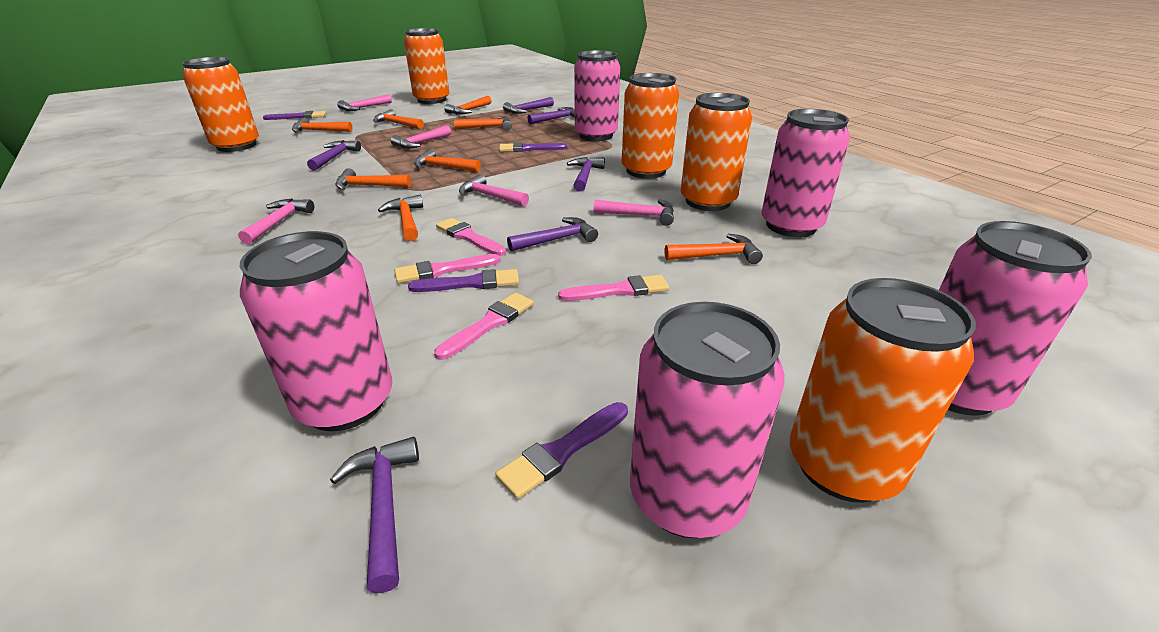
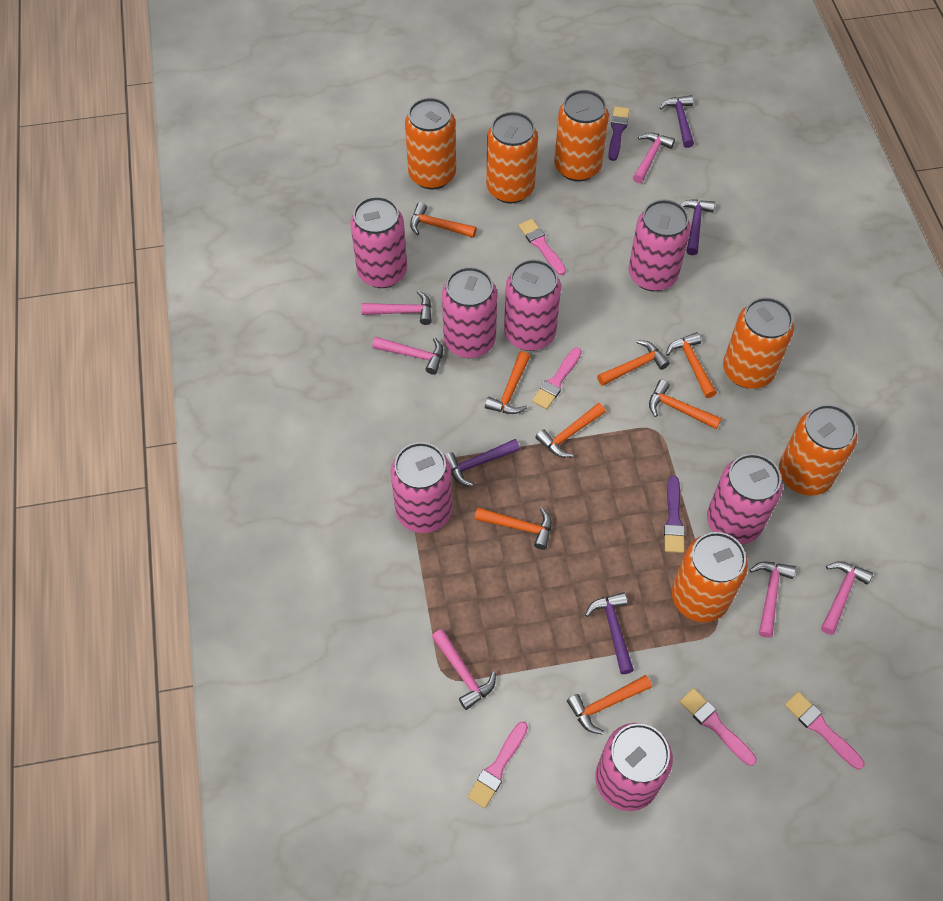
orange can: [182,57,259,152] [404,28,449,104] [621,73,679,179] [681,93,752,211] [790,278,976,503] = 5 -> [405,98,456,190] [486,112,538,204] [554,90,609,182] [672,532,748,622] [723,297,794,389] [779,404,857,496] = 6
pink brush: [394,254,501,283] [434,293,534,360] [436,218,506,256] [558,275,669,301] = 4 -> [467,722,528,808] [518,219,566,275] [532,347,582,409] [680,688,757,766] [785,692,864,770] = 5
pink can: [240,231,392,431] [574,50,620,141] [630,302,785,538] [761,109,850,237] [939,221,1092,416] = 5 -> [350,196,407,288] [391,442,452,533] [442,267,497,358] [504,259,561,351] [596,723,673,811] [629,200,691,291] [707,454,783,544] = 7
pink hammer: [238,199,314,244] [337,94,392,111] [391,125,451,149] [459,174,529,206] [593,199,674,226] = 5 -> [362,290,432,325] [372,337,443,375] [432,629,496,710] [633,133,675,183] [750,562,796,638] [821,561,873,635] = 6
purple brush: [263,111,326,120] [408,269,519,292] [495,402,628,499] [499,142,567,152] = 4 -> [608,106,630,161] [664,476,685,553] = 2
purple hammer: [307,140,361,171] [330,437,419,593] [503,97,554,114] [507,217,598,252] [527,107,575,124] [567,157,605,192] = 6 -> [445,439,520,486] [585,592,634,674] [660,95,694,148] [680,199,715,255] = 4

